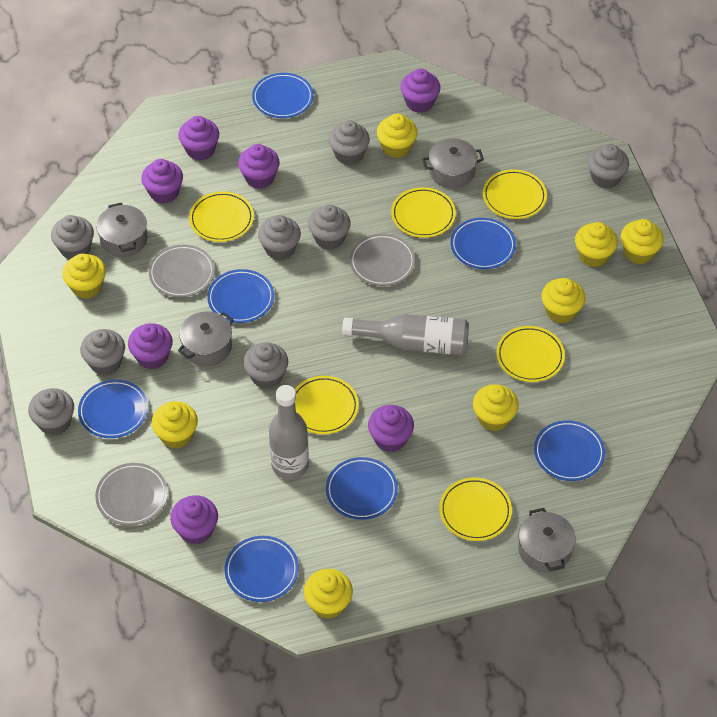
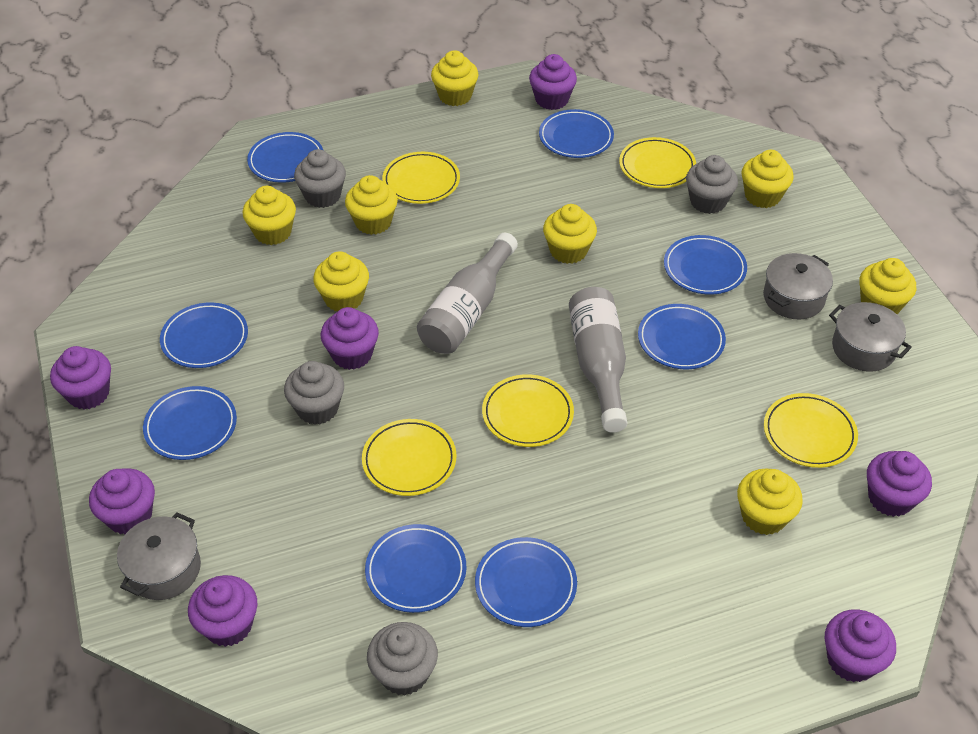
blue plate: [78,380,148,438] [207,269,274,323] [225,536,299,602] [252,73,314,118] [326,457,398,520] [451,218,516,269] [534,420,605,481] = 7 -> [143,386,237,460] [160,303,248,368] [247,132,324,183] [365,524,466,613] [475,537,577,627] [539,109,614,158] [638,304,726,369] [664,235,747,295] = 8
grey cupcake: [28,388,74,435] [51,215,94,259] [80,329,125,375] [243,342,288,389] [258,215,301,260] [308,205,351,250] [329,120,370,165] [588,144,629,189] = 8 -> [284,361,344,425] [294,149,346,208] [367,622,438,696] [686,155,738,214] = 4
grey plate: [95,463,168,526] [149,245,215,297] [350,234,415,286] = 3 -> none = 0
grey pot: [96,202,148,257] [178,311,234,366] [422,138,484,189] [518,508,576,573] = 4 -> [117,513,201,600] [763,253,833,320] [829,302,912,372] = 3
yellow plate: [189,191,254,242] [295,376,359,434] [391,187,456,238] [439,477,512,541] [483,169,547,219] [496,326,565,382] = 6 -> [362,419,457,496] [382,152,460,204] [482,374,574,447] [619,137,696,188] [764,393,858,468] = 5

